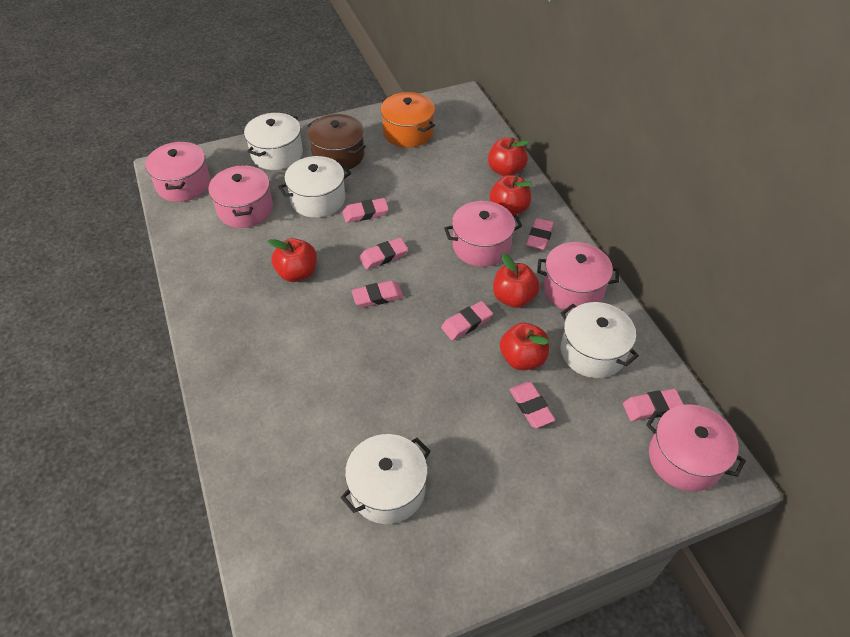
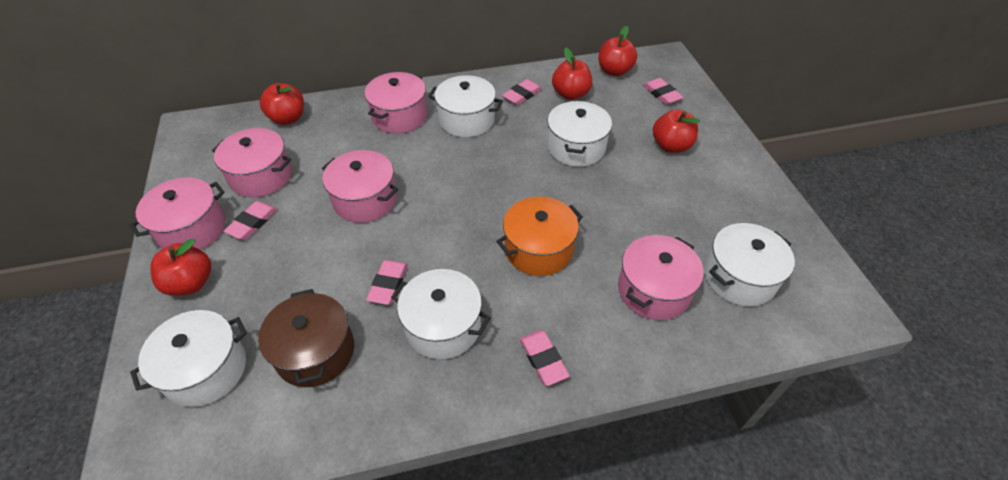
pink eraser: [342,198,389,223] [351,281,404,308] [359,238,408,269] [441,301,493,340] [509,382,555,428] [526,218,554,250] [623,389,684,421] = 7 -> [223,201,278,240] [366,260,408,305] [502,79,542,105] [519,330,570,386] [643,78,684,105] = 5
white pot: [244,113,303,170] [278,156,351,218] [341,434,431,524] [561,302,639,378] = 4 -> [130,310,247,407] [391,269,491,359] [428,75,503,137] [547,101,612,167] [704,223,795,306] = 5

